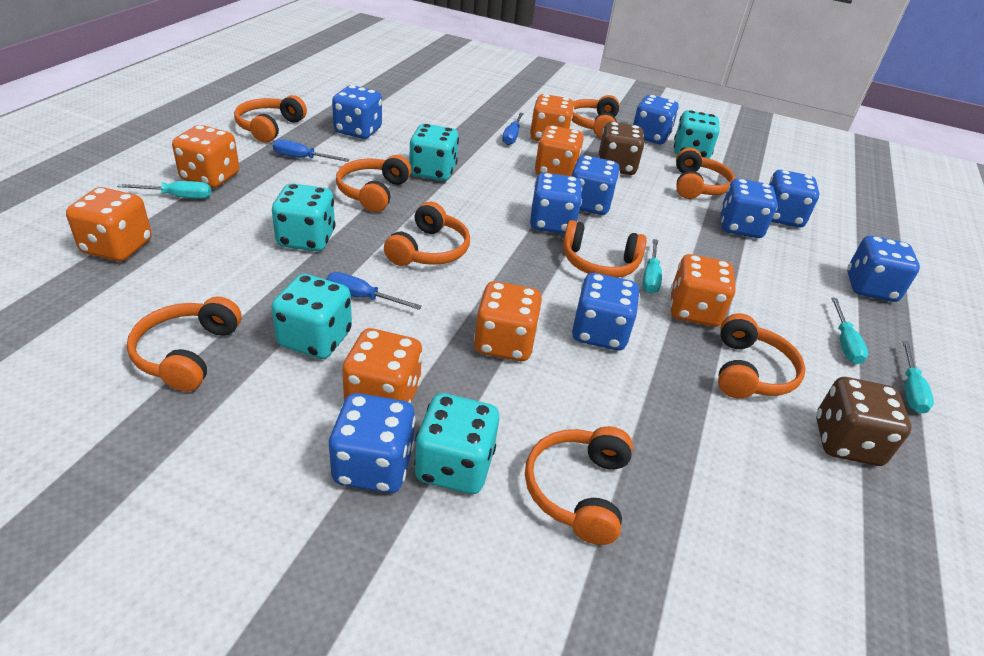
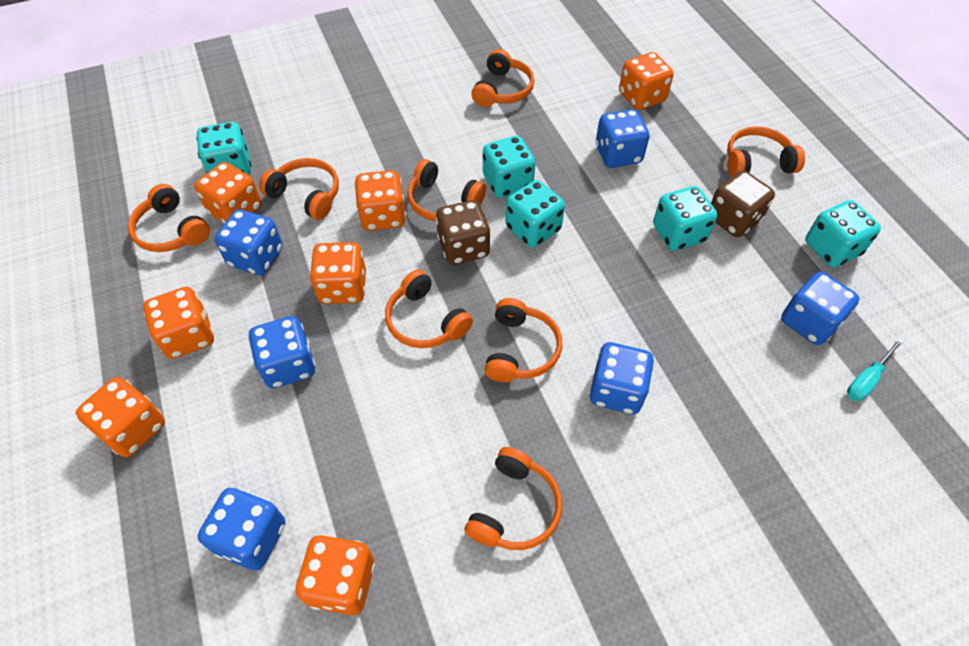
blue dice: [329,393,416,493] [332,85,382,139] [530,173,582,234] [572,155,620,215] [572,273,640,351] [633,95,679,144] [720,178,778,238] [769,170,819,228] [847,236,920,302] = 9 -> [198,488,286,570] [215,209,283,275] [248,316,315,388] [589,342,654,414] [596,109,650,168] [781,272,860,345] = 6
blue screwdriver: [273,139,350,162] [326,272,422,310] [502,113,524,145] = 3 -> none = 0
orange headphones: [127,296,241,392] [234,95,307,143] [336,155,411,212] [384,202,470,266] [525,426,633,545] [563,220,647,278] [572,95,620,138] [676,148,735,199] [718,313,805,398] = 9 -> [128,184,210,252] [259,158,339,220] [385,269,473,348] [407,159,486,221] [465,447,562,550] [471,49,534,107] [485,298,562,382] [727,126,805,177] = 8
turquoise screwdriver: [117,181,211,199] [642,239,662,294] [831,297,868,364] [902,341,934,413] = 4 -> [847,338,904,401] = 1

